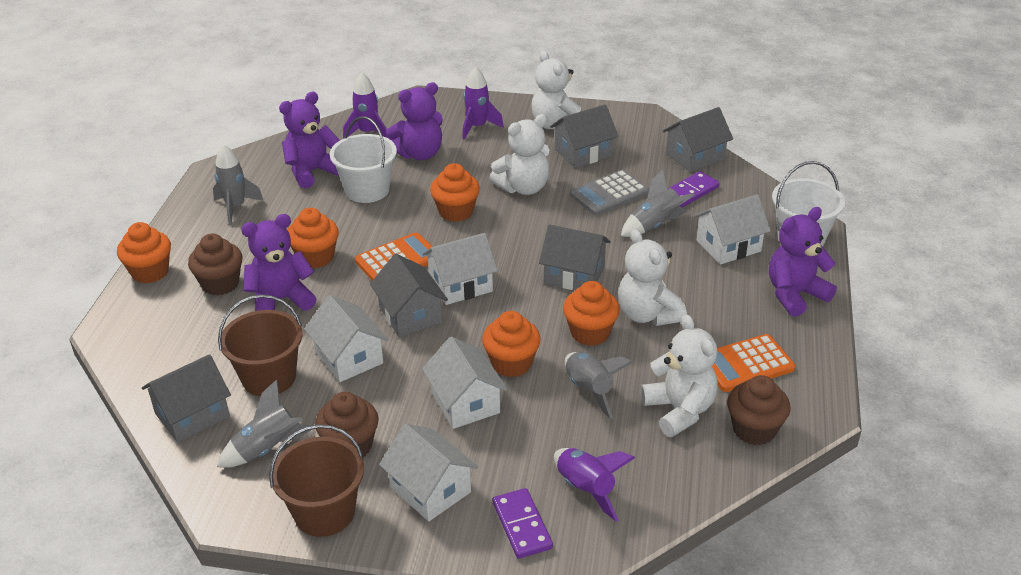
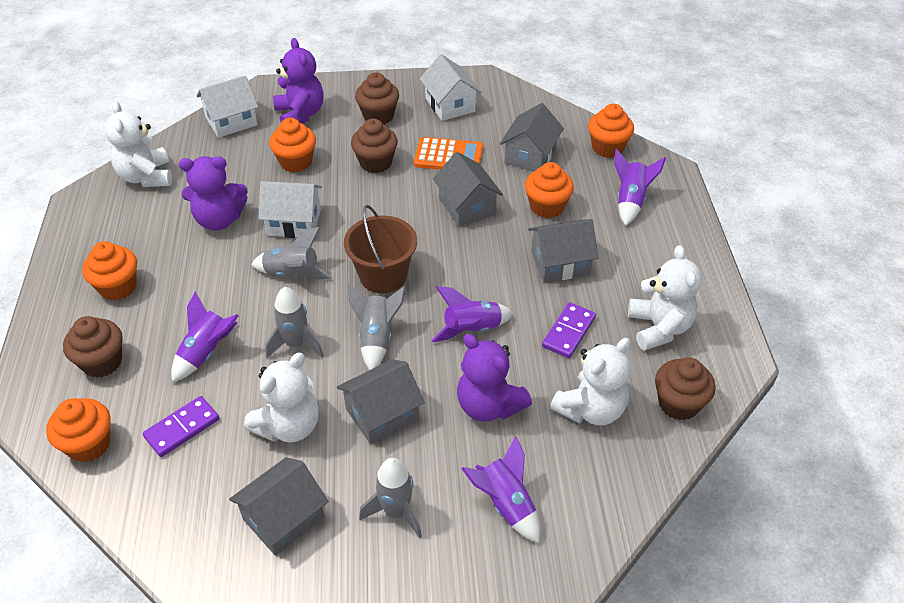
brown bucket: [218,294,302,396] [269,424,364,537] = 2 -> [344,205,417,293] = 1
brown cupcake: [188,233,243,296] [315,392,379,457] [727,375,791,445] = 3 -> [63,316,123,378] [351,118,398,173] [355,72,399,124] [655,357,716,420] = 4
grey calculator: [570,170,649,216] = 1 -> none = 0
orange calculator: [355,232,432,280] [712,334,795,392] = 2 -> [414,137,483,170] = 1
purple rocket: [343,72,388,139] [462,67,504,139] [554,448,635,522] = 3 -> [171,291,239,382] [431,286,514,342] [461,436,540,543] [614,149,666,226] = 4
purple teddy bear: [241,214,317,311] [279,92,340,189] [386,82,443,160] [769,207,837,317] = 4 -> [179,156,248,231] [273,38,324,124] [457,334,532,422] = 3
white bucket: [330,117,397,203] [772,161,845,246] = 2 -> none = 0
white house: [304,295,388,382] [379,424,478,521] [422,337,507,429] [423,233,498,305] [693,194,771,265] = 5 -> [197,75,258,138] [258,181,322,238] [420,54,481,121] = 3

